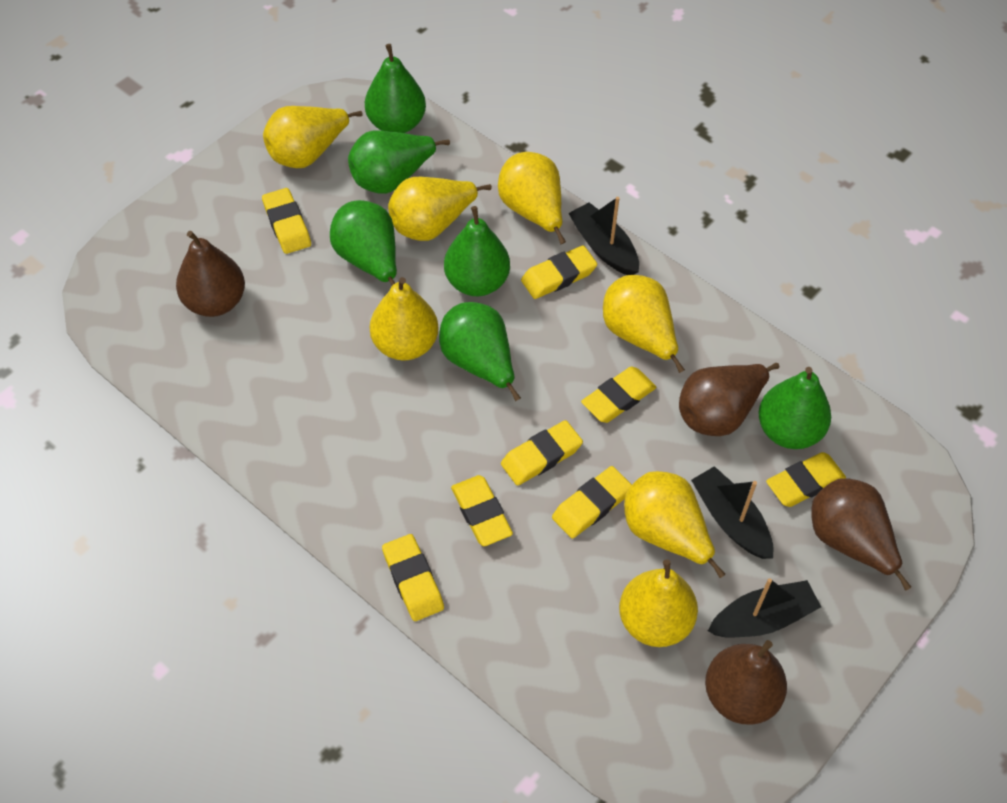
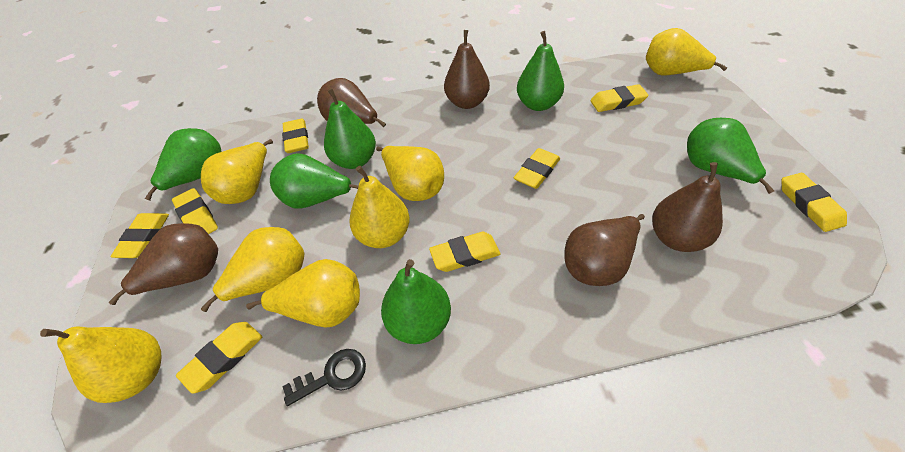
black boat: [568,197,639,275] [691,466,773,559] [708,578,821,638] = 3 -> none = 0
black key: none = 0 -> [282,349,366,406] = 1
brown pear: [176,231,245,317] [679,363,779,436] [705,640,787,725] [812,478,911,590] = 4 -> [109,223,218,305] [317,78,386,127] [444,30,490,109] [564,214,645,286] [652,162,723,252] = 5

